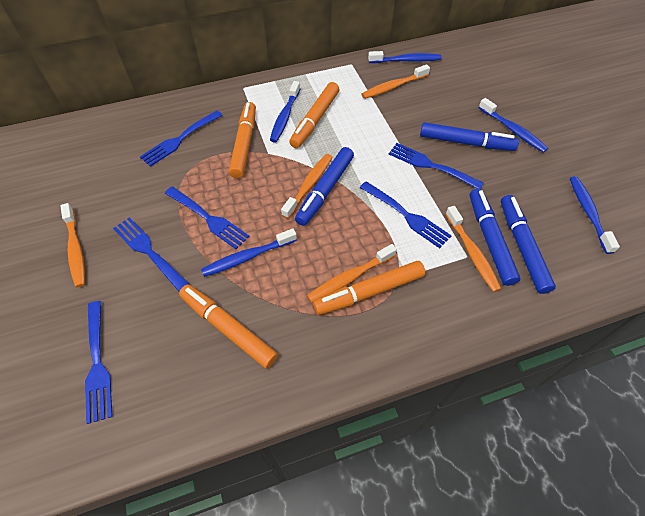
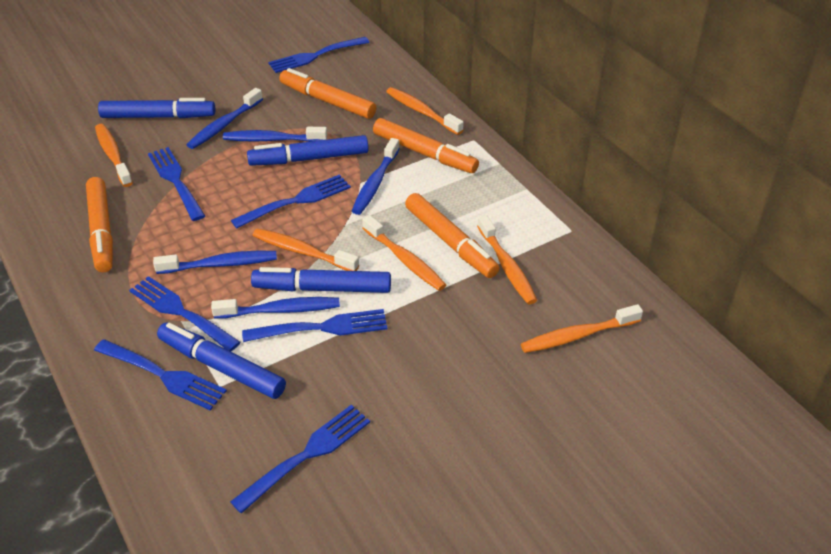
blue fork: [85,301,112,424] [113,217,190,291] [140,110,223,167] [165,186,250,249] [360,181,452,248] [389,143,484,189] = 6 -> [94,339,227,410] [129,276,241,352] [148,147,205,221] [230,405,370,514] [231,174,351,228] [242,309,387,342] [268,37,369,73] = 7
orange toothbrush: [61,203,85,288] [281,154,332,219] [307,244,397,303] [361,64,430,99] [446,206,501,292] = 5 -> [95,124,133,187] [253,228,359,271] [362,215,446,291] [386,87,464,135] [477,215,537,304] [521,304,643,353] = 6

